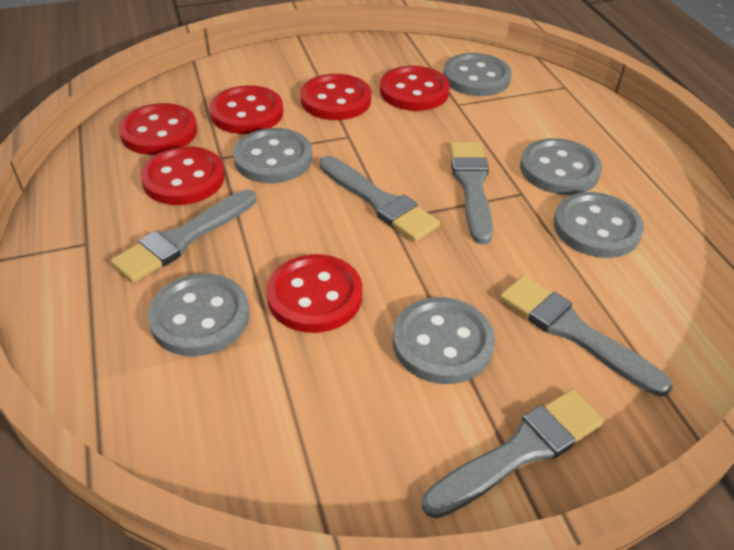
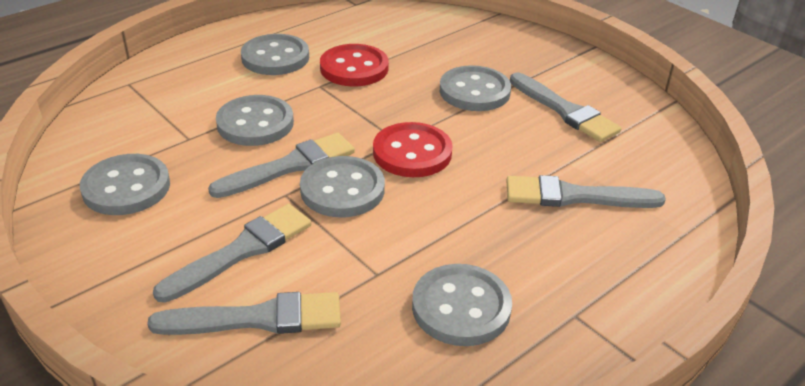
red button: [119,103,197,155] [140,146,225,205] [209,85,283,134] [266,254,362,333] [300,74,371,120] [380,66,450,111] = 6 -> [320,44,389,86] [373,122,453,177] = 2

